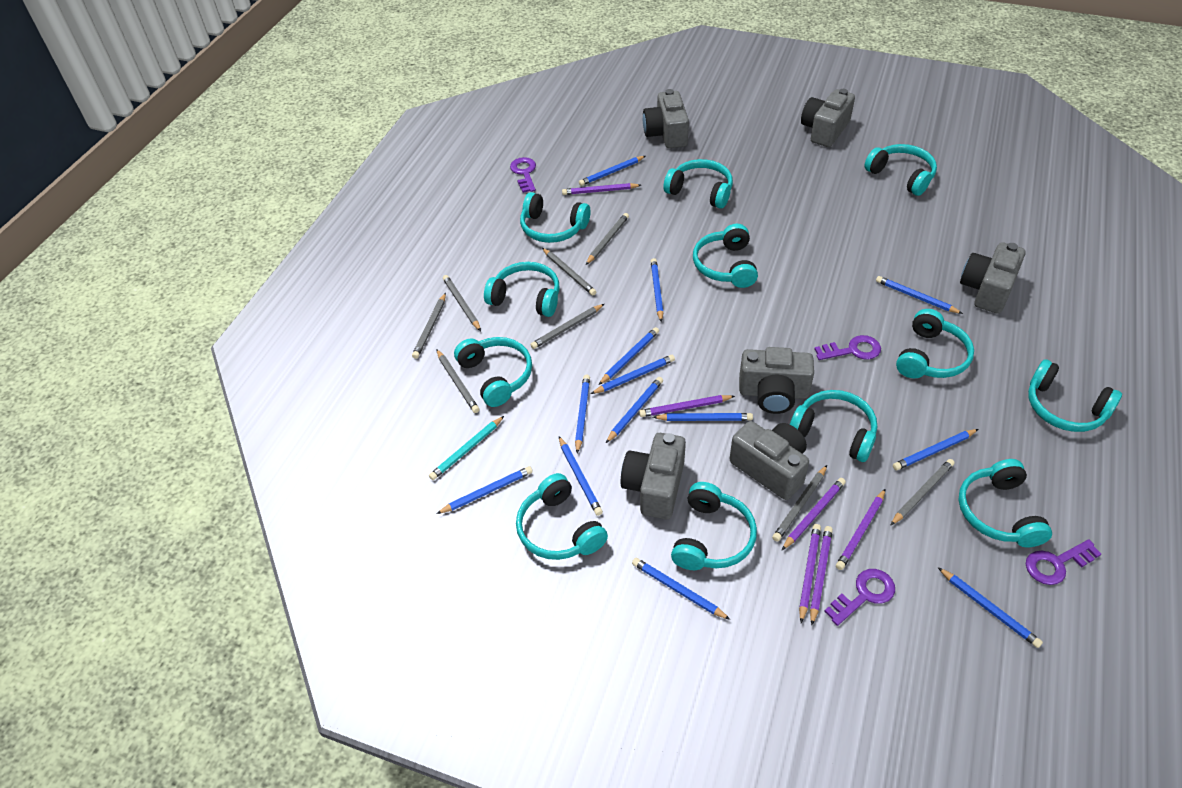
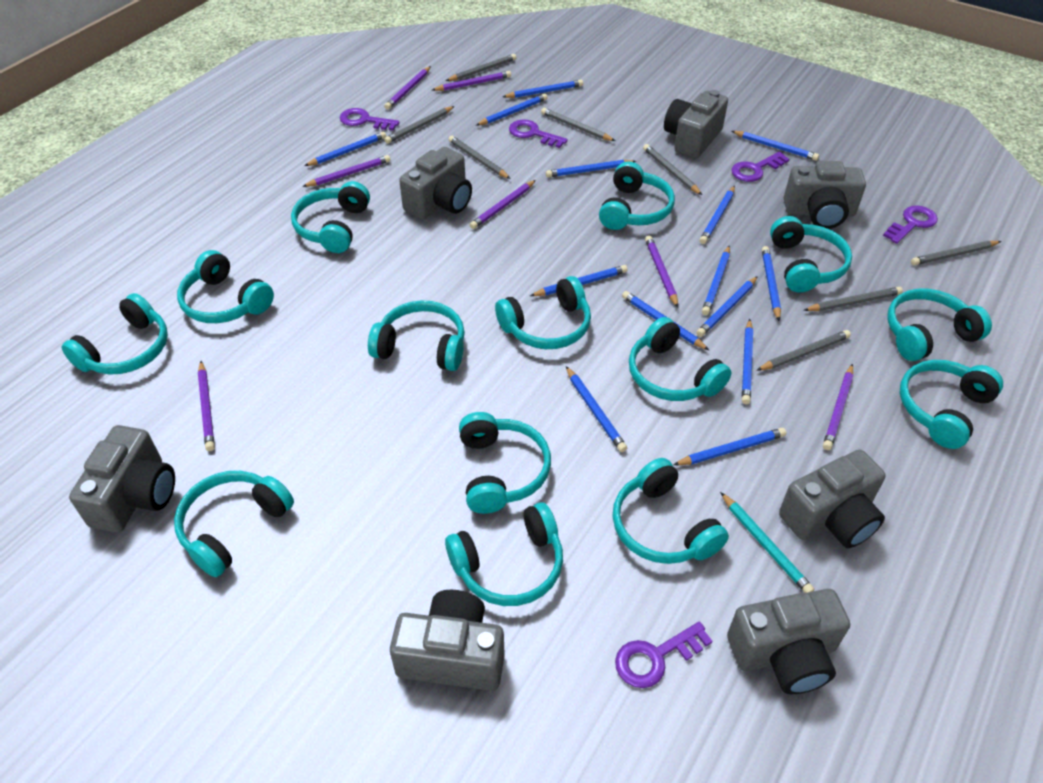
blue pencil: [436,466,533,514] [559,436,603,516] [575,374,590,454] [579,156,645,186] [591,355,675,394] [599,327,659,385] [606,377,663,443] [632,558,731,620] [651,258,663,322] [653,413,753,421] [876,276,963,314] [893,429,978,470] [938,567,1043,648] = 13 -> [304,131,386,166] [476,94,548,125] [503,80,583,98] [530,265,628,296] [546,160,636,177] [566,366,627,452] [622,291,709,350] [673,428,786,465] [696,276,758,337] [700,186,735,244] [702,246,730,315] [732,131,819,161] [742,319,753,404] [762,246,781,321] = 14
grey camera: [620,433,686,519] [643,89,689,148] [730,421,809,500] [739,347,814,414] [801,89,855,147] [960,242,1025,314] = 6 -> [69,425,175,533] [390,590,505,691] [399,147,472,219] [664,90,728,158] [727,589,850,694] [779,450,886,548] [784,161,866,229] = 7
purple key: [510,157,536,193] [815,335,881,360] [824,569,895,626] [1026,539,1101,585] = 4 -> [340,108,400,130] [509,119,568,148] [615,621,712,688] [731,152,789,182] [883,205,938,244] = 5
purple pencil: [562,183,641,195] [639,395,735,417] [782,478,846,550] [799,524,821,623] [810,526,833,625] [836,489,886,570] = 6 -> [198,361,215,451] [302,155,391,187] [384,66,431,110] [432,71,511,91] [470,180,536,229] [645,236,678,308] [823,364,853,450] = 7
turquoise headphones: [454,337,532,407] [484,262,560,317] [516,473,608,560] [520,192,590,243] [663,159,733,209] [671,482,757,570] [693,224,758,288] [790,390,877,462] [864,144,937,196] [896,309,974,378] [958,459,1052,547] [1028,359,1122,432] = 12 -> [62,293,168,375] [174,471,294,577] [177,250,274,323] [291,181,370,253] [368,300,465,371] [445,502,563,606] [459,412,551,514] [495,276,591,349] [599,161,675,230] [613,458,729,564] [629,317,731,401] [770,216,852,293] [887,289,992,361] [900,360,1003,449] = 14

